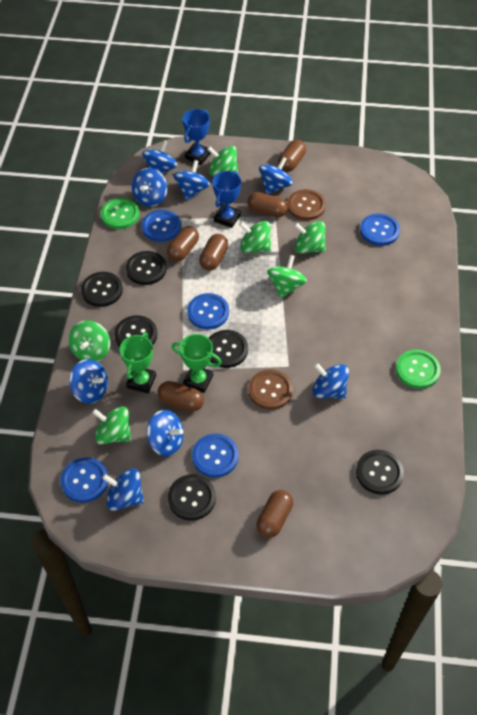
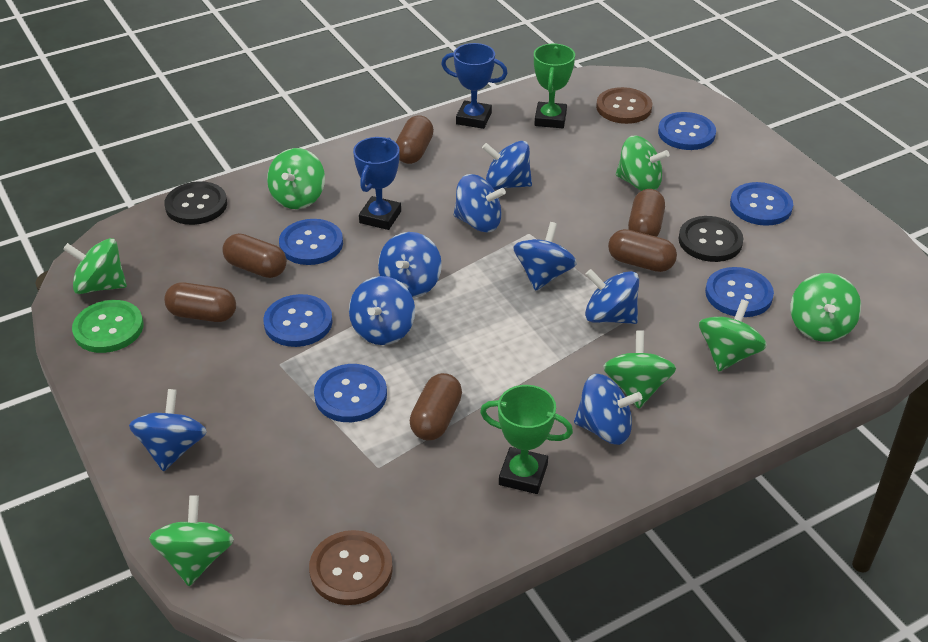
black button: [81,272,123,307] [114,315,157,347] [126,251,167,285] [168,474,216,521] [209,330,248,368] [356,450,404,494] = 6 -> [164,181,227,225] [679,216,743,262] = 2
blue button: [60,457,108,503] [142,210,181,242] [187,293,229,329] [192,434,239,477] [360,213,400,246] = 5 -> [263,294,333,347] [279,219,343,265] [314,364,387,422] [658,112,716,150] [705,267,774,317] [730,182,793,226] = 6
green button: [101,198,140,229] [396,350,441,389] = 2 -> [72,300,143,353] = 1
green spinning top: [69,320,110,361] [92,406,131,444] [207,146,238,176] [239,221,271,253] [267,255,307,298] [294,221,326,254] = 6 -> [63,238,127,294] [149,496,234,586] [267,148,325,209] [603,330,676,409] [616,136,669,191] [699,299,767,371] [791,273,861,342] = 7

